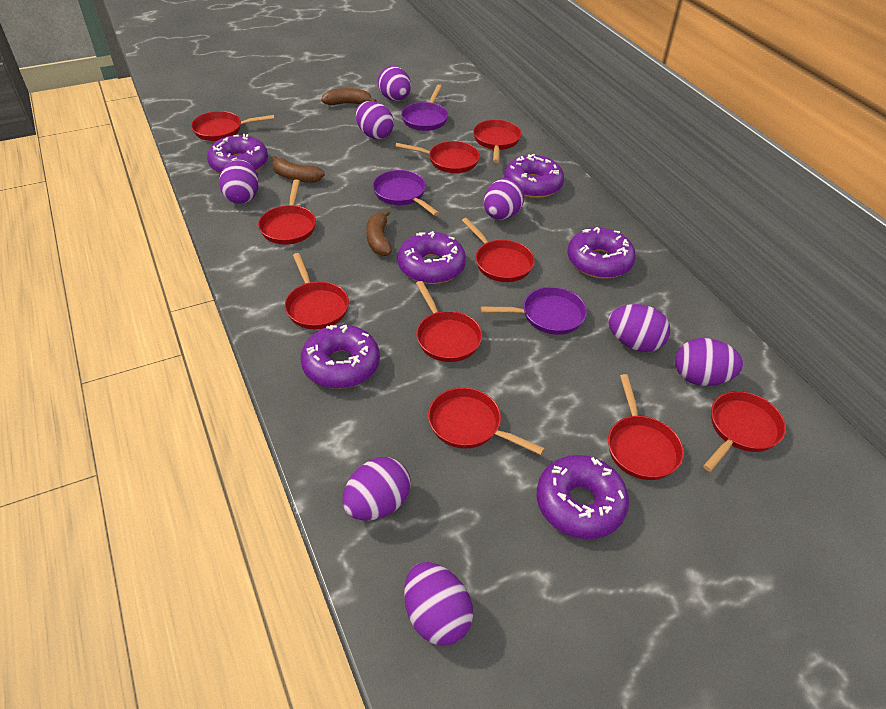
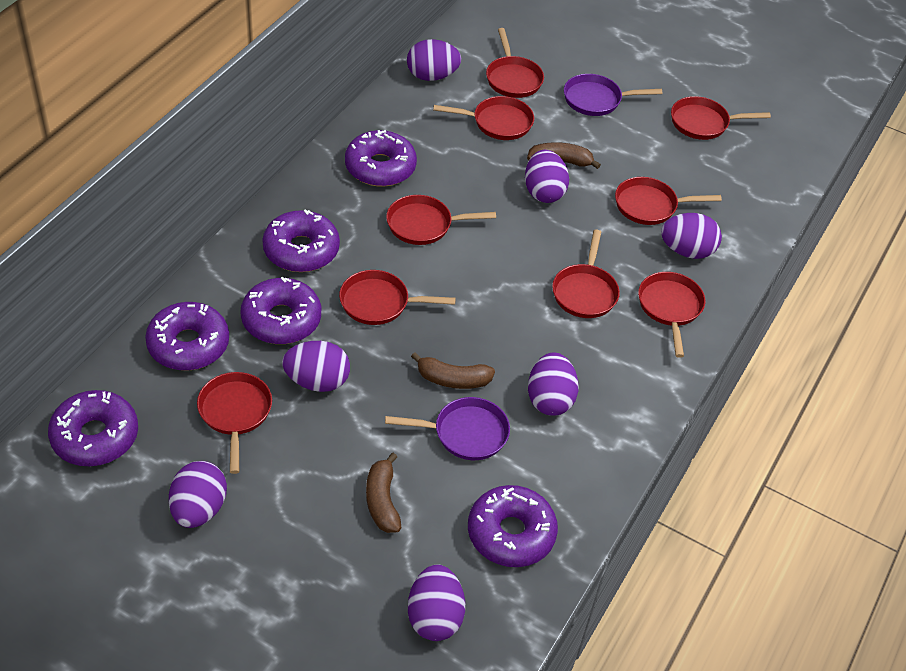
purple egg: [219,159,259,204] [342,457,411,521] [355,101,394,139] [378,66,411,101] [404,562,473,646] [484,178,524,220] [608,304,670,352] [675,338,743,386] = 8 -> [169,461,227,528] [282,341,350,392] [407,39,461,81] [408,564,465,641] [525,150,569,203] [528,352,579,416] [661,213,722,259] = 7
purple pan: [373,170,439,216] [401,84,448,131] [481,287,587,335] = 3 -> [385,397,510,460] [564,74,662,116] = 2
red pan: [191,111,275,141] [258,179,316,245] [285,253,349,329] [395,141,480,173] [416,281,482,362] [428,387,545,455] [462,218,535,282] [473,120,521,163] [608,374,684,480] [703,391,786,472] = 10 -> [197,372,272,474] [339,270,456,325] [386,195,496,245] [433,96,534,140] [486,28,544,98] [552,229,620,318] [615,177,722,225] [638,272,705,358] [671,96,771,140] = 9

